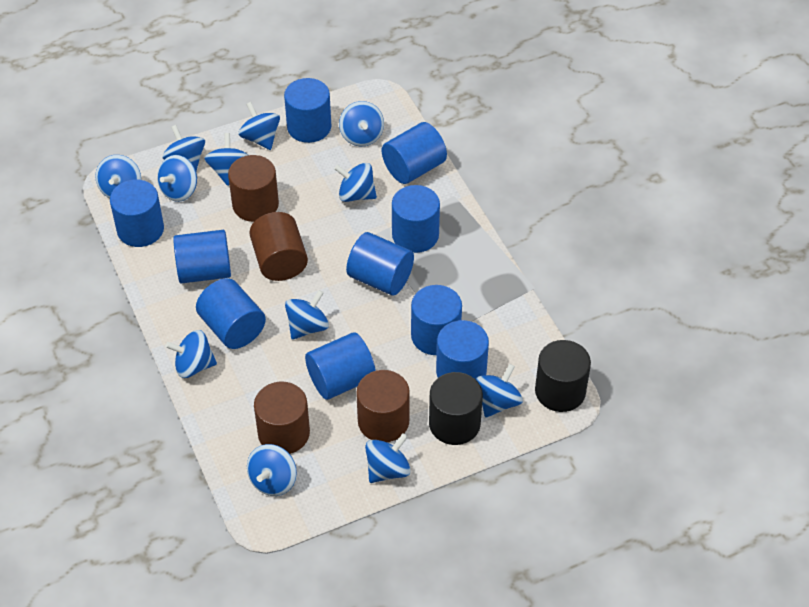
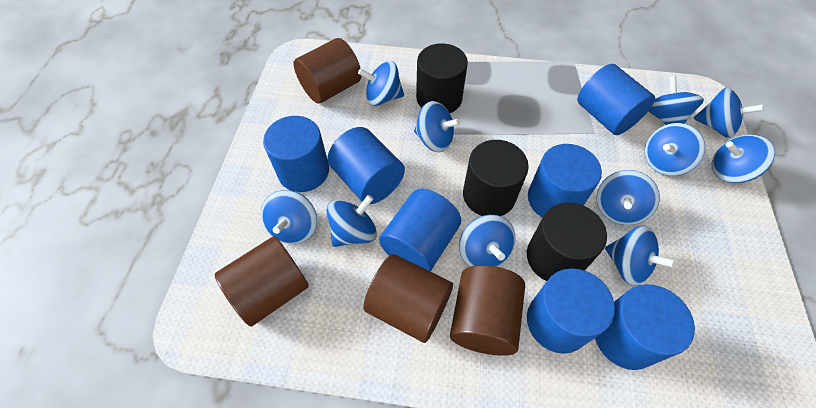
black cylinder: [429,372,483,445] [535,340,591,412] = 2 -> [416,44,468,113] [463,140,529,216] [527,203,607,281] = 3
blue cylinder: [110,180,164,247] [173,230,231,284] [196,278,266,349] [284,78,331,143] [305,332,376,400] [346,232,414,296] [382,122,447,184] [392,185,440,253] [411,285,462,355] [436,320,489,380] = 10 -> [263,116,329,192] [328,127,405,204] [379,189,461,271] [527,269,615,354] [528,144,602,218] [577,64,655,135] [595,284,695,370] = 7
blue spinning top: [95,155,141,198] [157,155,197,202] [163,125,205,171] [165,330,217,378] [204,133,248,186] [238,102,280,150] [247,444,297,496] [285,290,329,340] [334,163,377,202] [339,101,384,146] [365,433,411,483] [476,364,523,418] = 12 -> [261,190,317,244] [326,195,377,247] [358,61,404,106] [414,101,461,152] [459,215,515,267] [596,170,660,225] [605,226,676,285] [645,123,705,176] [649,76,704,125] [694,88,764,138] [712,135,775,183] = 11

